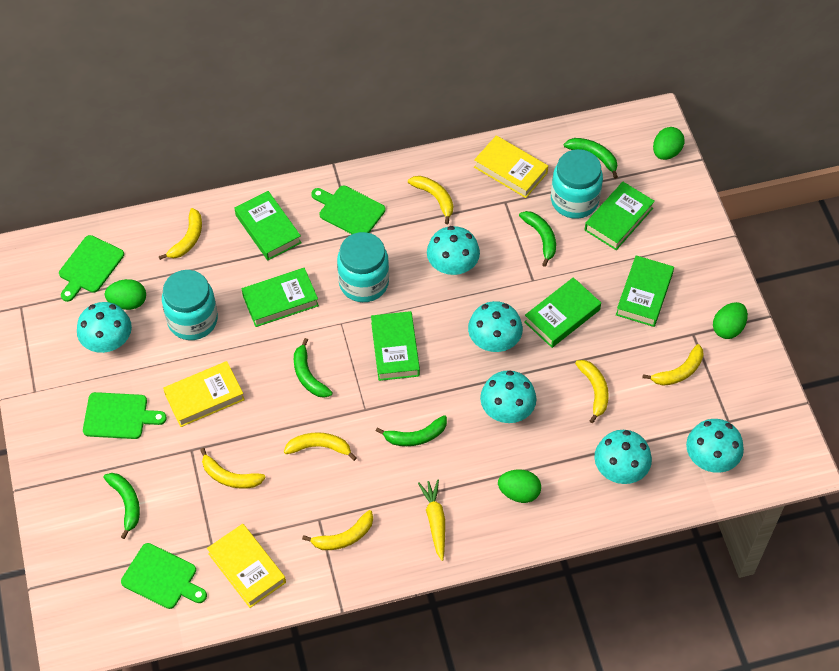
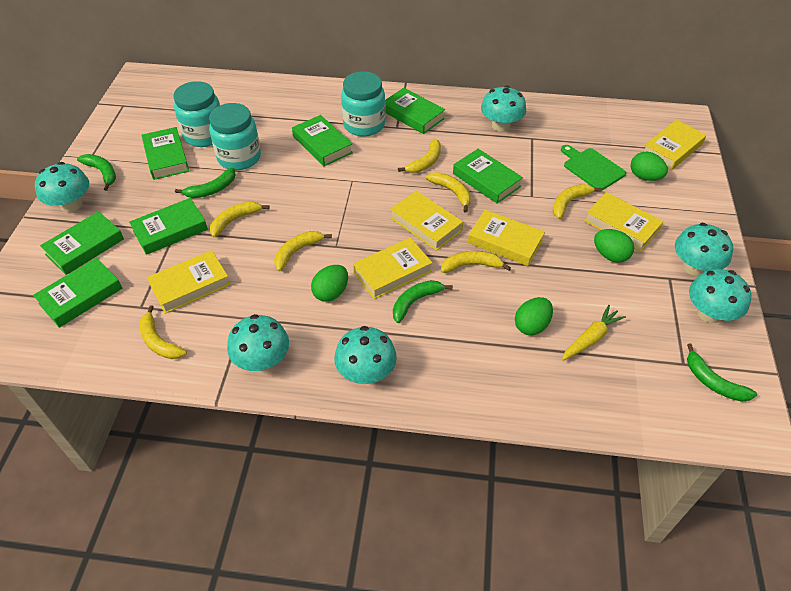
green banana: [104,473,140,539] [294,338,333,398] [376,415,447,446] [519,211,556,267] [564,138,618,179] = 5 -> [77,154,116,191] [175,168,236,198] [393,280,453,323] [687,344,757,402] = 4
green book: [234,191,302,260] [242,268,319,327] [371,311,420,381] [524,277,601,348] [584,182,655,250] [616,255,674,327] = 6 -> [33,258,122,328] [40,211,124,275] [129,198,208,255] [142,127,189,180] [292,115,353,166] [385,88,445,134] [453,149,523,204] = 7
green cutting board: [59,235,124,302] [83,392,167,439] [121,543,207,609] [311,186,385,234] = 4 -> [561,145,626,190] = 1
yellow book: [163,361,245,427] [207,524,286,608] [474,135,548,198] = 3 -> [147,250,231,314] [353,237,432,299] [390,190,463,251] [468,210,545,266] [584,192,664,251] [644,120,706,170] = 6

